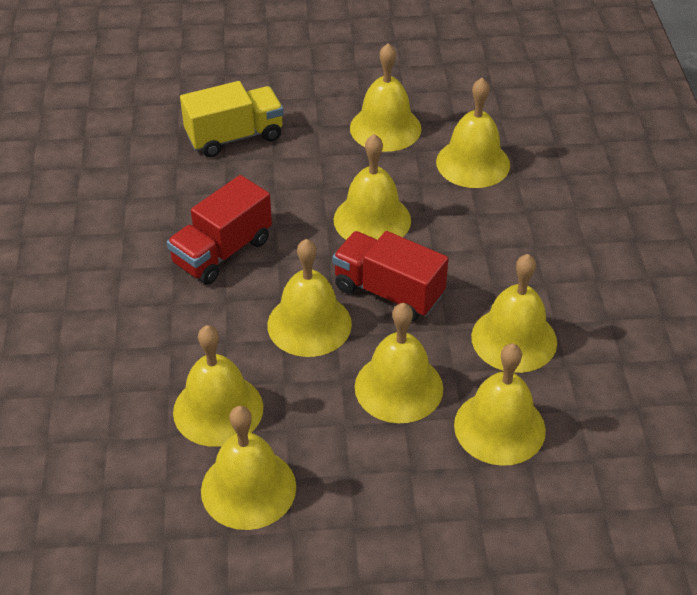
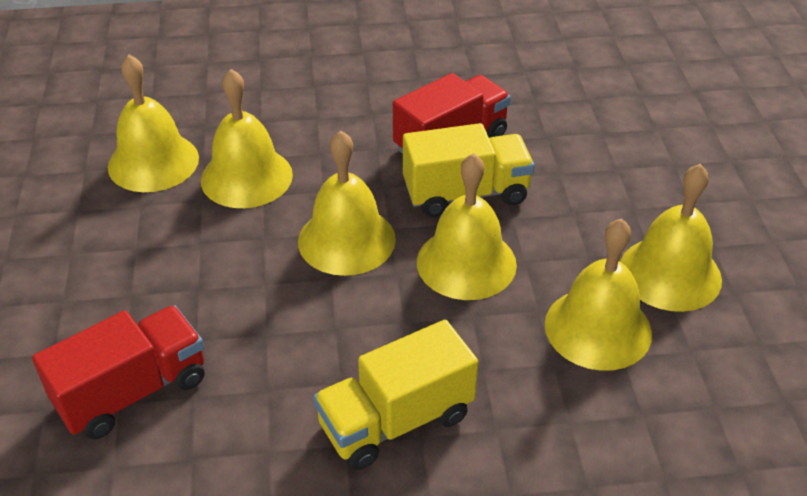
yellow bell: [173,325,263,447] [201,406,296,530] [267,239,352,357] [334,134,411,240] [350,43,421,152] [355,303,443,423] [436,78,510,188] [454,344,546,466] [471,254,557,373] = 9 -> [108,55,199,192] [201,69,293,208] [298,131,396,276] [417,153,517,300] [545,218,652,371] [620,164,722,312] = 6
yellow truck: [180,81,284,157] = 1 -> [313,320,478,470] [403,123,534,217] = 2

